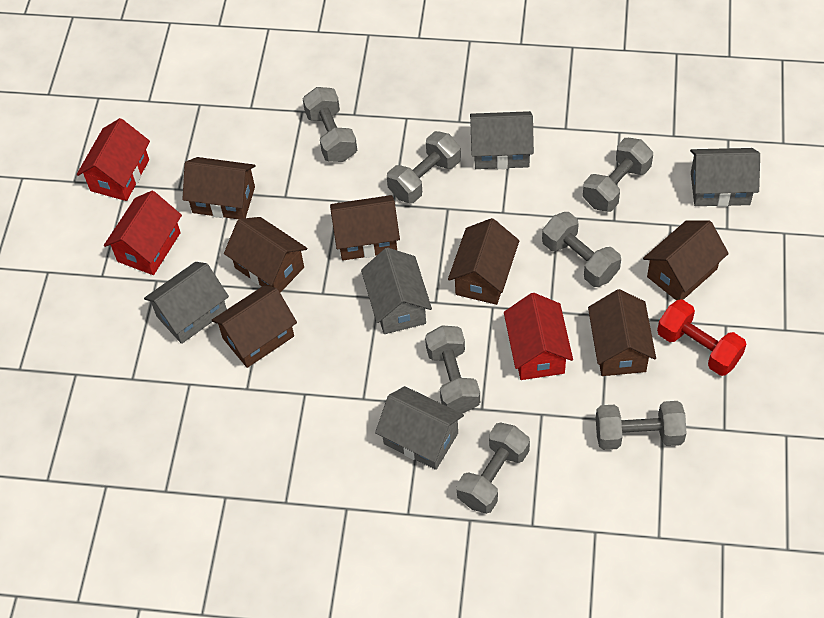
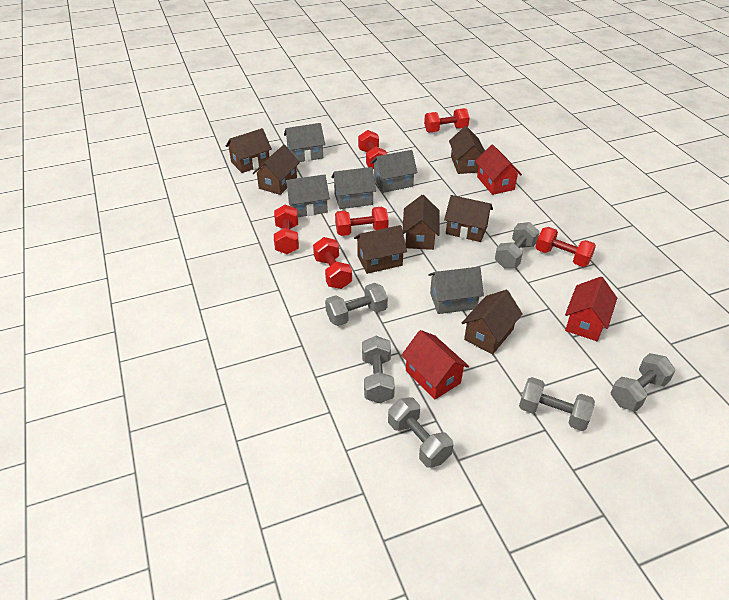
grey dumbbell: [303,87,357,162] [387,131,461,203] [425,325,480,413] [457,422,530,514] [542,212,621,287] [583,138,653,212] [596,401,687,450] = 7 -> [325,283,388,326] [362,336,395,403] [388,397,453,468] [495,222,540,268] [519,377,595,431] [611,353,676,411] = 6
red dumbbell: [657,299,746,376] = 1 -> [274,205,299,254] [313,237,352,289] [335,207,388,236] [358,130,387,169] [424,108,470,132] [536,227,596,267] = 6

